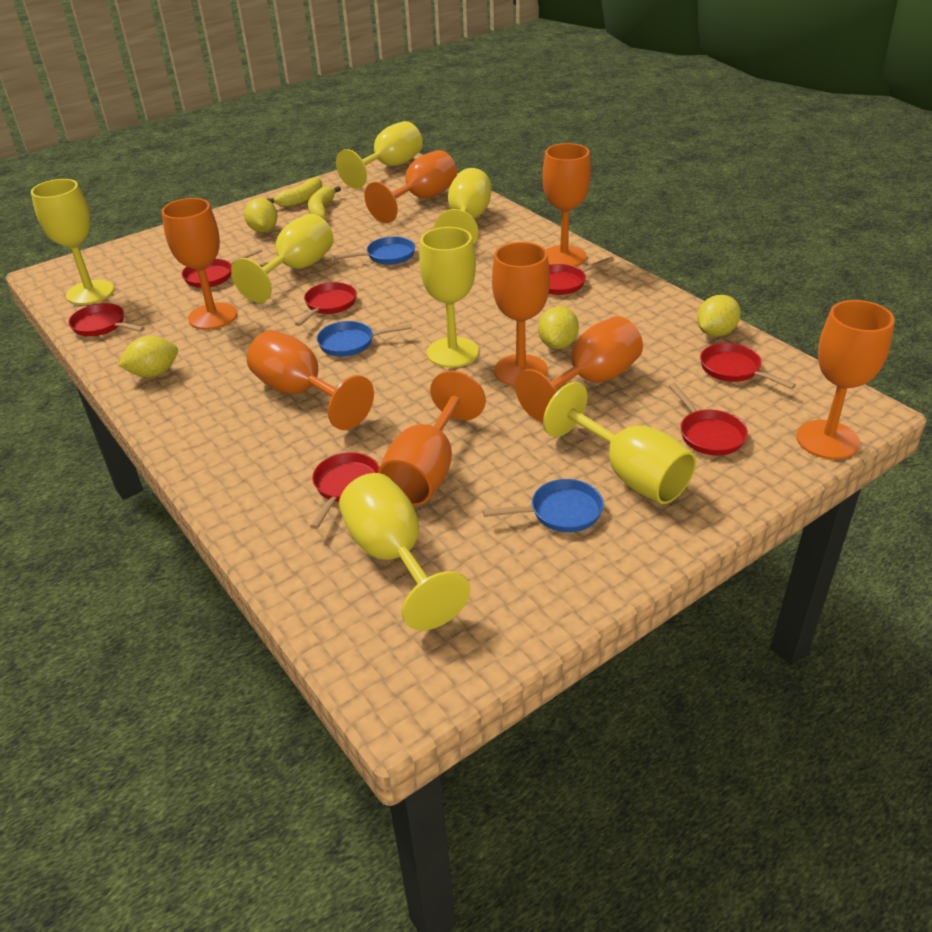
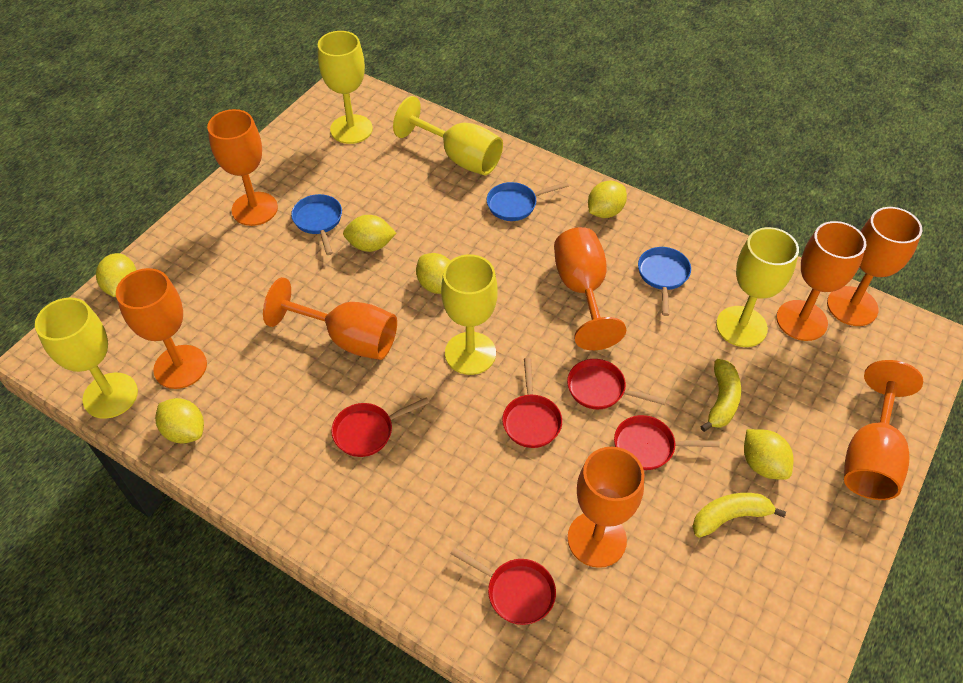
red pan: [68,303,145,336] [182,248,262,288] [295,282,357,326] [310,452,379,529] [549,257,614,295] [669,383,748,455] [700,343,796,389] = 7 -> [331,397,429,457] [451,547,556,625] [502,358,562,448] [567,359,666,409] [614,415,720,470] = 5
yellow goblet: [31,179,114,305] [231,214,334,303] [336,121,422,189] [339,473,470,631] [419,227,479,368] [434,168,491,245] [543,382,696,504] = 7 -> [35,298,138,419] [318,31,373,144] [393,96,503,175] [441,254,498,375] [716,227,799,347] = 5
yellow lemon: [118,336,178,378] [244,198,278,232] [538,306,579,349] [697,295,741,336] = 4 -> [96,253,136,297] [155,398,204,444] [343,215,396,252] [416,253,450,294] [588,181,627,218] [744,429,794,480] = 6

